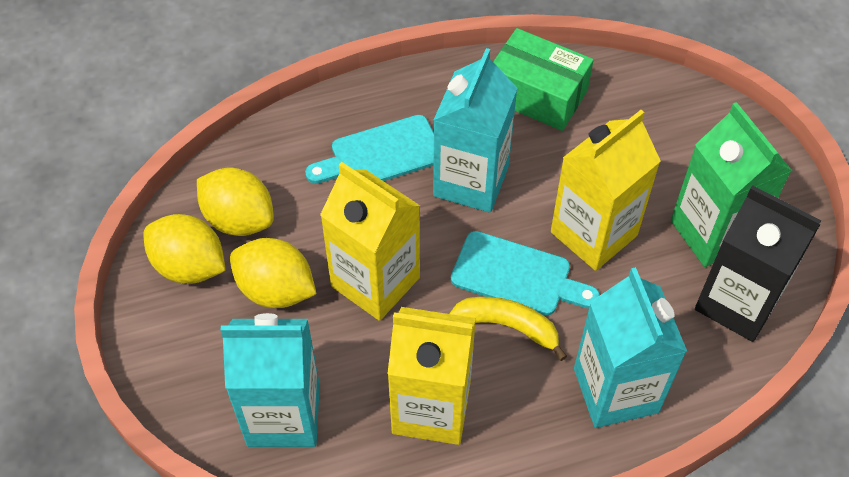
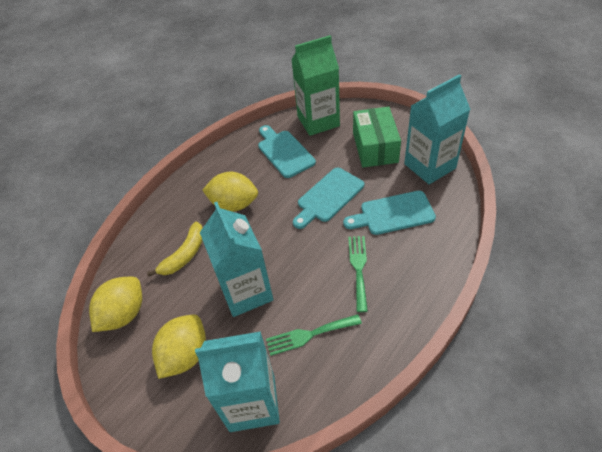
black carton: [695,185,821,342] = 1 -> none = 0
green fork: none = 0 -> [266,314,362,356] [348,236,368,312] = 2
turquoise cutting board: [305,115,434,184] [451,231,600,316] = 2 -> [258,125,316,178] [293,168,364,229] [343,191,436,235] = 3
yellow carton: [320,162,420,321] [387,307,476,445] [551,110,661,271] = 3 -> none = 0

